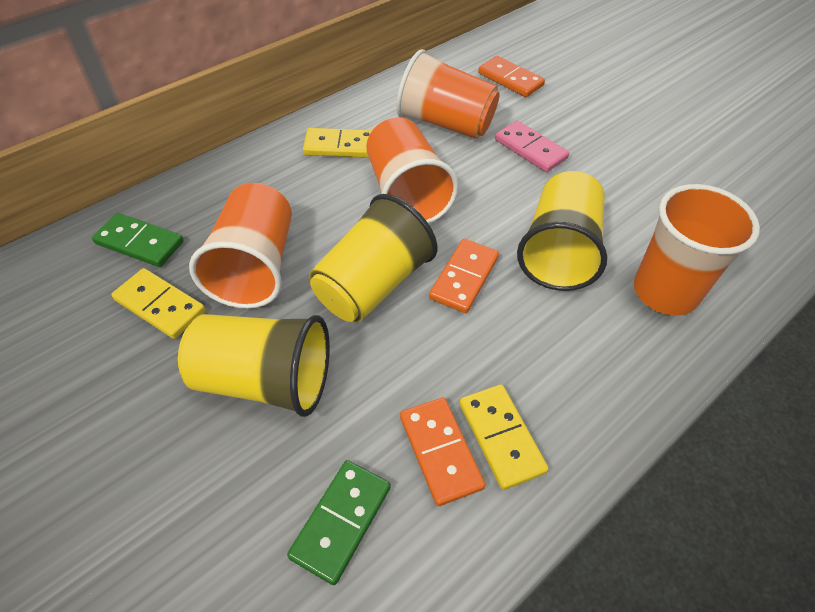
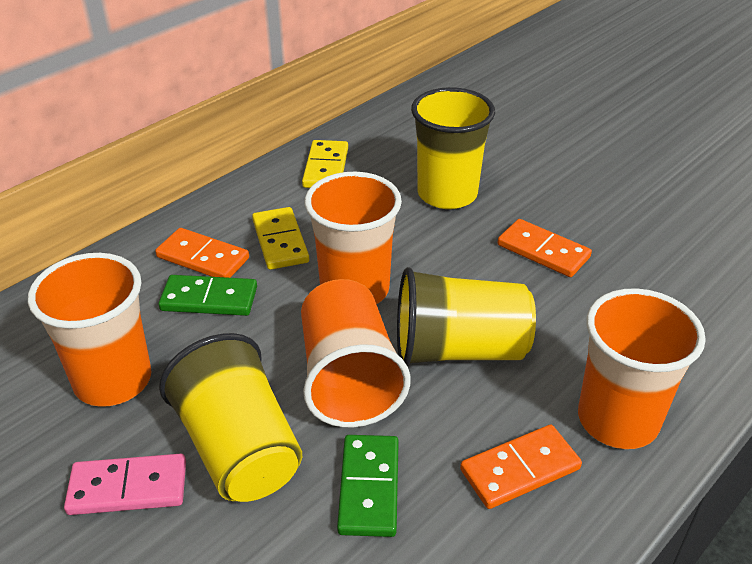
yellow domino: [111,268,205,339] [303,128,372,158] [459,384,549,490] = 3 -> [252,207,309,270] [302,140,348,188] = 2

